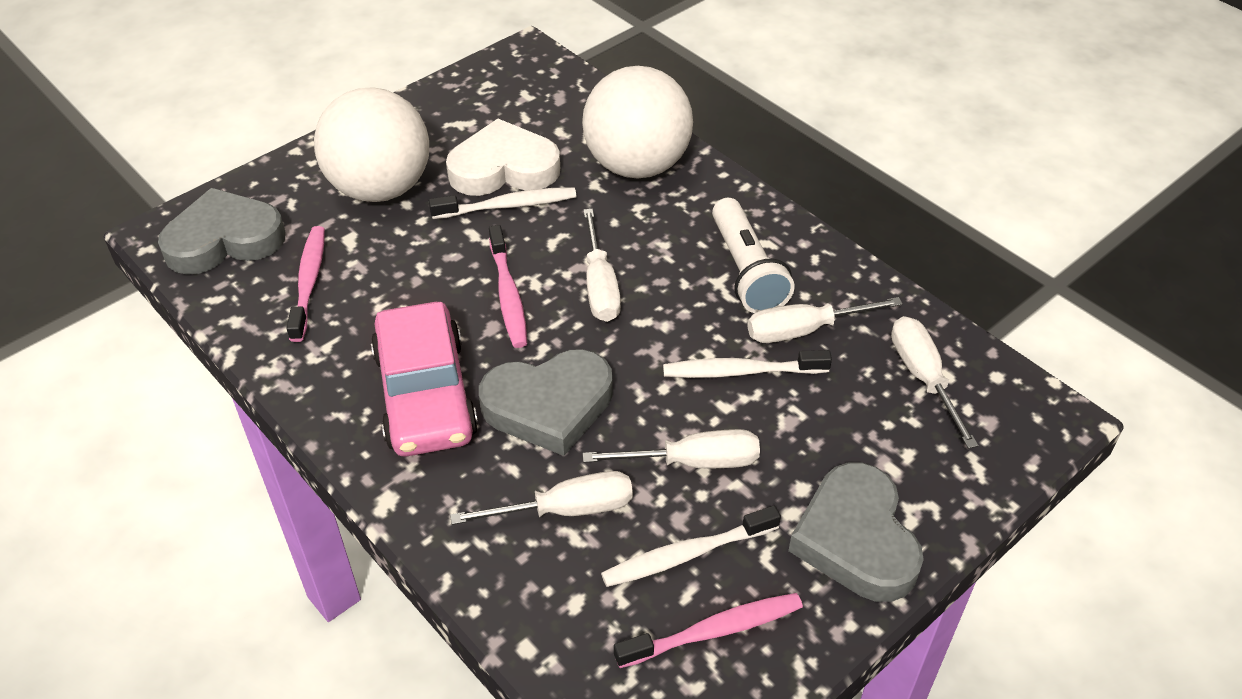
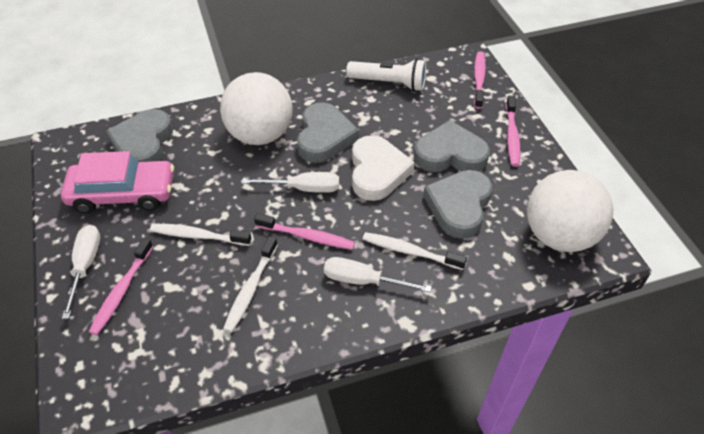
grey heart: [158,188,285,275] [479,349,613,456] [788,463,924,602] = 3 -> [106,109,173,162] [297,102,359,163] [414,120,490,172] [423,170,492,239] = 4
pink toothbrush: [286,226,325,342] [489,225,527,348] [614,593,803,668] = 3 -> [89,238,153,335] [254,213,355,250] [474,52,486,109] [506,96,521,167] = 4
white screwdriver: [450,471,633,525] [583,209,621,322] [583,429,760,468] [747,297,903,343] [891,316,978,449] = 5 -> [62,225,100,319] [242,172,339,193] [324,257,432,292] = 3

